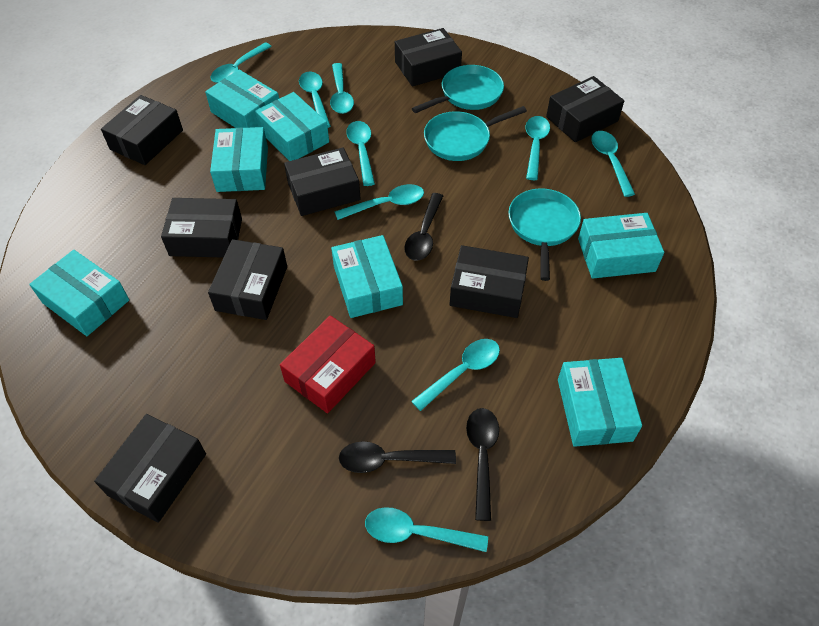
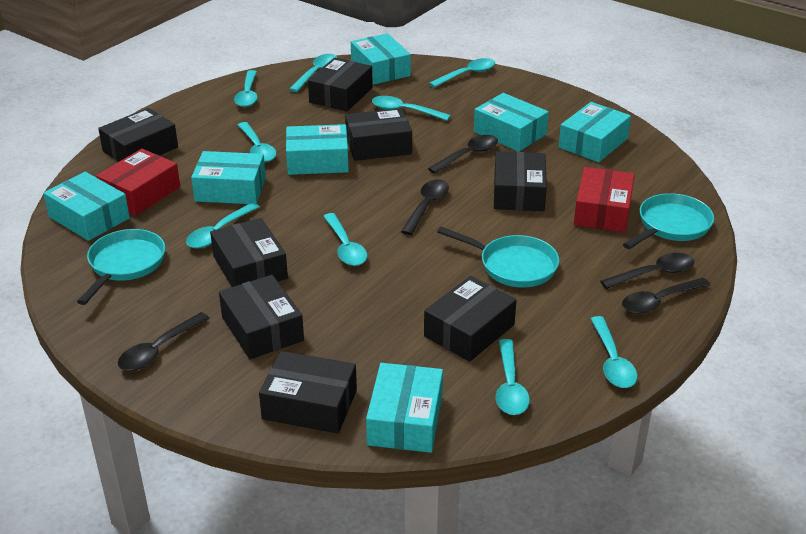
black spoon: [339,441,456,473] [404,193,443,260] [466,408,499,521] = 3 -> [118,312,209,371] [401,179,449,235] [428,135,498,174] [600,253,694,289] [622,278,710,314] = 5
red box: [280,316,376,413] = 1 -> [96,149,180,216] [574,167,635,232] = 2

